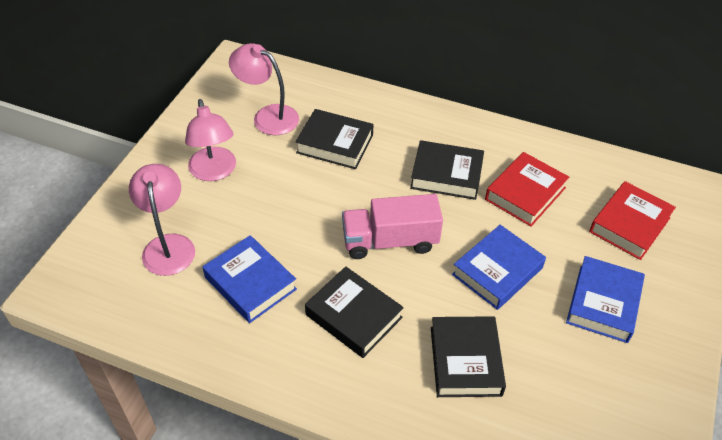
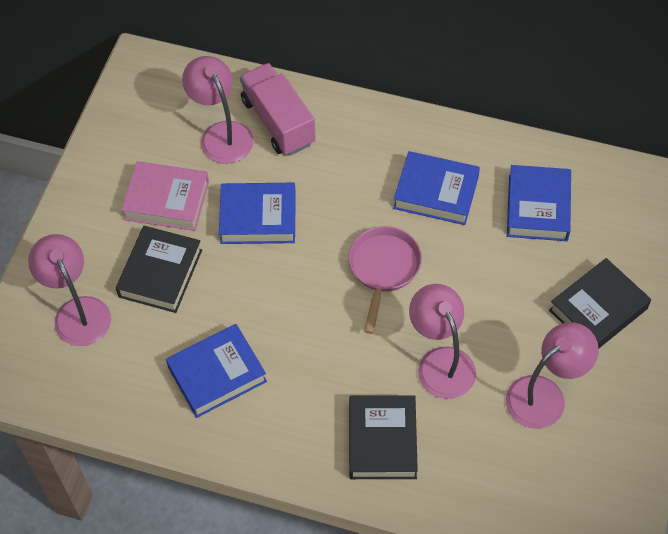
black book: [295,109,374,169] [305,266,404,358] [410,140,484,200] [431,316,506,397] = 4 -> [116,226,202,313] [349,395,418,479] [549,258,651,348] = 3
blue book: [202,235,297,323] [452,225,546,310] [566,256,645,343] = 3 -> [166,324,267,418] [219,183,296,244] [393,151,480,225] [507,165,571,241] = 4
pink book: none = 0 -> [121,161,209,231] = 1
pink lamp: [129,164,195,276] [185,99,236,181] [229,43,299,135] = 3 -> [28,234,111,346] [182,56,254,164] [409,284,476,399] [506,322,599,429] = 4
pink pan: none = 0 -> [349,226,422,334] = 1
red book: [485,152,569,226] [589,181,676,260] = 2 -> none = 0

